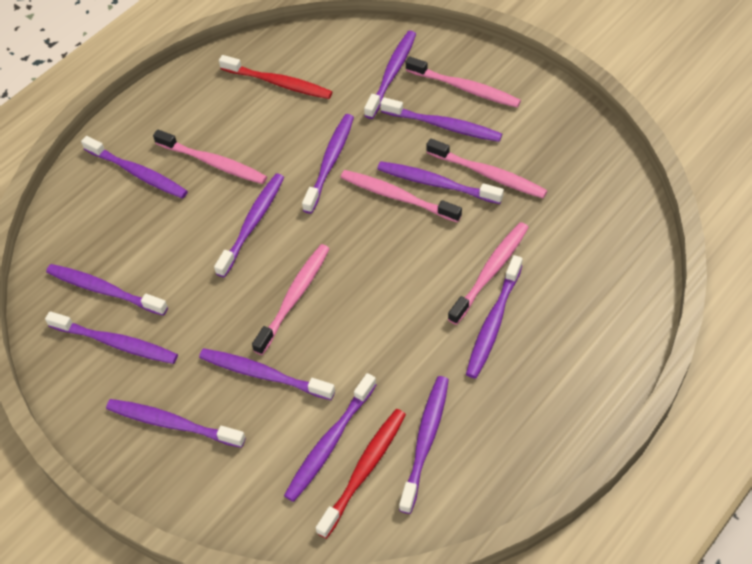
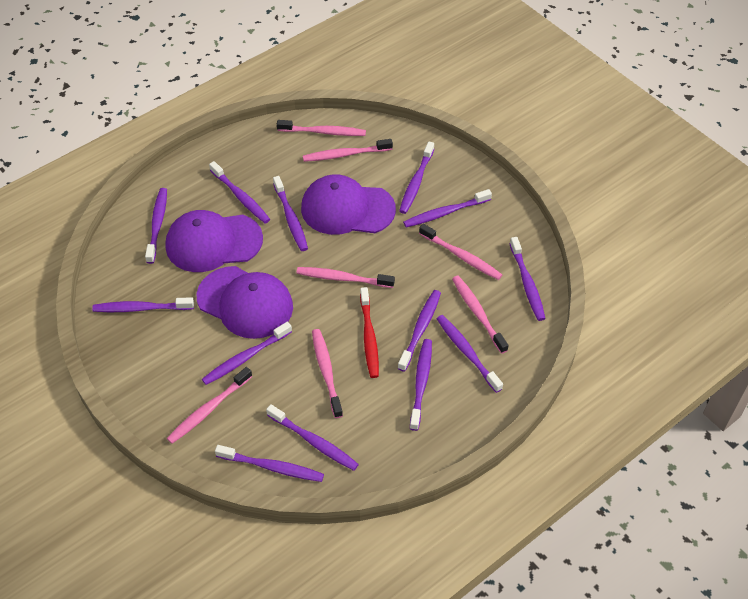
pink toothbrush: [153,130,267,184] [252,244,330,355] [340,170,462,223] [406,56,521,108] [426,138,547,198] [448,222,529,325] = 6 -> [167,367,253,444] [277,120,366,136] [297,267,395,288] [303,139,393,162] [312,329,343,418] [419,224,502,280] [452,276,509,354] = 7
purple cap: none = 0 -> [166,210,263,272] [196,266,293,339] [301,174,396,235] = 3
red toothbrush: [219,55,332,99] [316,409,406,539] = 2 -> [360,287,379,378] = 1

